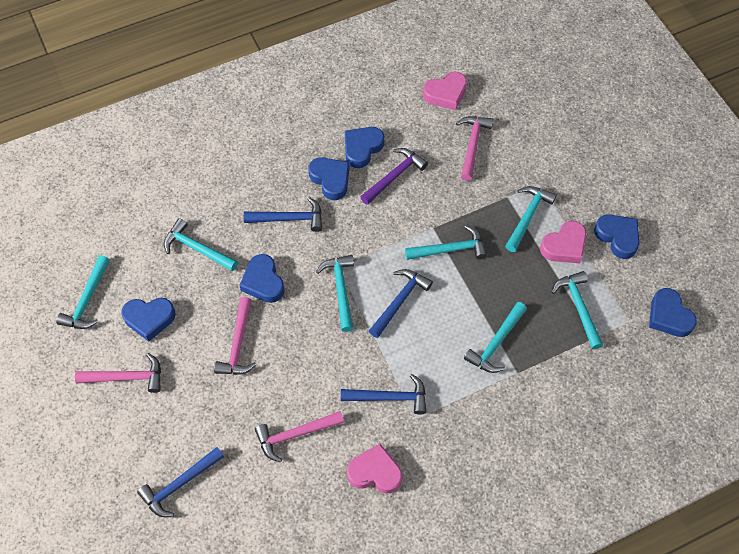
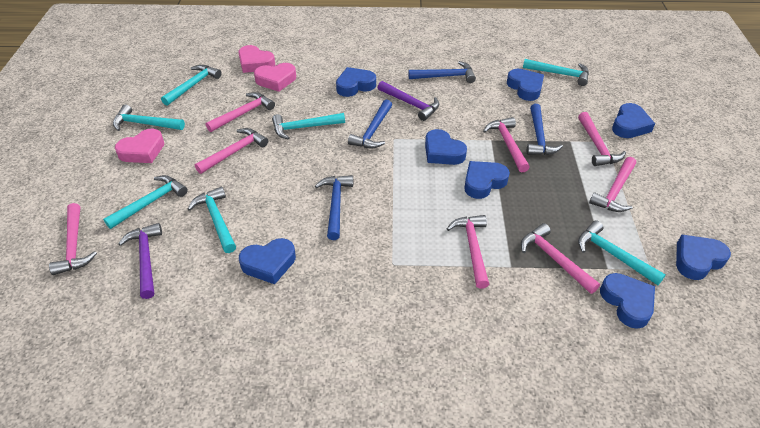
blue heart: [121,298,176,342] [239,254,285,303] [309,157,349,200] [345,127,384,168] [594,214,639,259] [649,288,697,337] = 6 -> [239,238,296,284] [336,67,376,97] [425,129,467,165] [464,161,510,199] [507,69,544,101] [600,273,655,329] [612,103,655,138] [676,235,731,280] = 8
pink hammer: [75,353,161,393] [214,297,257,375] [255,411,344,462] [456,116,493,181] = 4 -> [49,203,97,275] [195,128,268,174] [206,92,275,132] [447,215,489,289] [483,117,530,172] [521,223,600,294] [578,112,626,166] [589,157,636,212] = 8
purple hammer: [361,148,428,205] = 1 -> [118,223,162,299] [378,81,439,121] = 2

